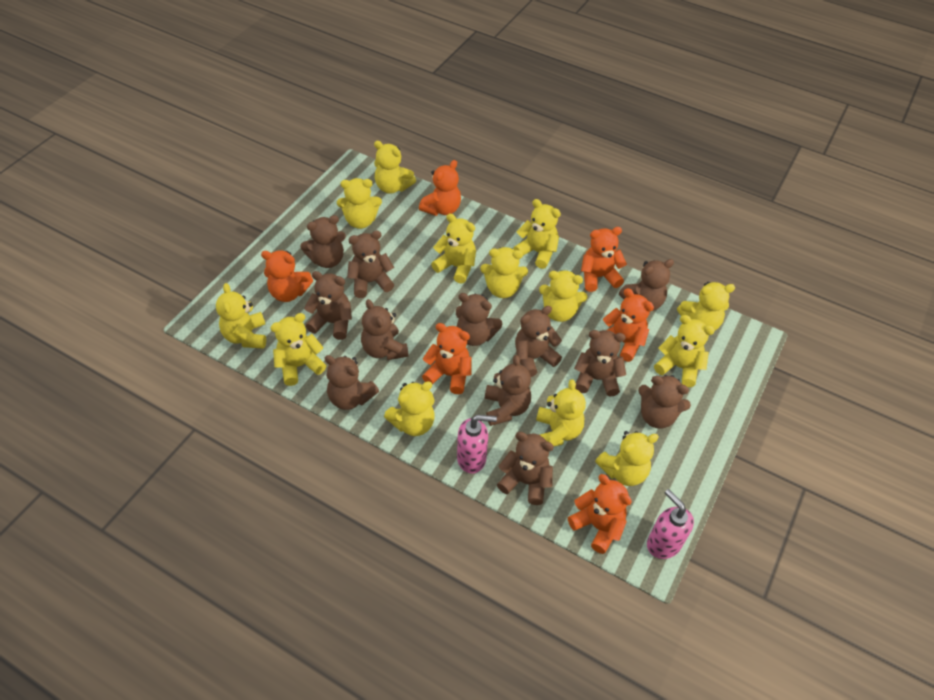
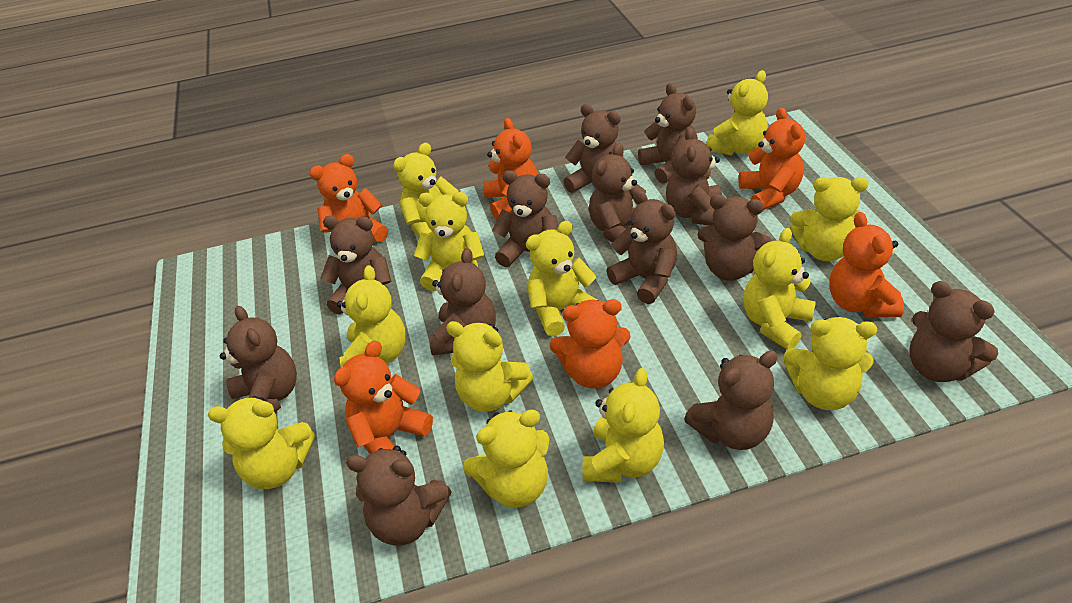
brown teddy bear: [300,215,346,268] [304,271,352,340] [324,355,379,410] [347,231,394,298] [361,299,409,360] [456,293,502,346] [485,355,531,426] [497,432,554,505] [515,306,562,377] [574,330,626,396] [619,259,674,311] [638,375,691,429] = 12 -> [220,306,297,412] [320,216,391,315] [346,446,452,546] [429,248,496,355] [492,171,558,267] [563,104,623,193] [589,143,646,251] [606,190,677,304] [638,83,698,183] [666,127,722,226] [684,350,778,450] [698,194,772,281] [910,281,998,382] = 13
pink soap dispenser: [457,415,497,474] [647,489,694,559] = 2 -> none = 0
yellow teddy bear: [216,283,266,349] [270,313,326,386] [337,178,382,229] [374,141,416,194] [384,381,435,436] [431,214,476,284] [480,247,528,298] [513,199,561,269] [536,379,586,446] [539,270,588,322] [595,431,659,486] [654,315,715,387] [677,282,735,330] = 13 -> [208,396,315,489] [337,265,406,367] [393,143,459,238] [414,192,485,291] [446,321,533,412] [463,409,549,508] [526,221,597,336] [583,368,664,483] [706,70,768,156] [744,228,816,350] [784,317,877,410] [790,177,869,261] = 12

